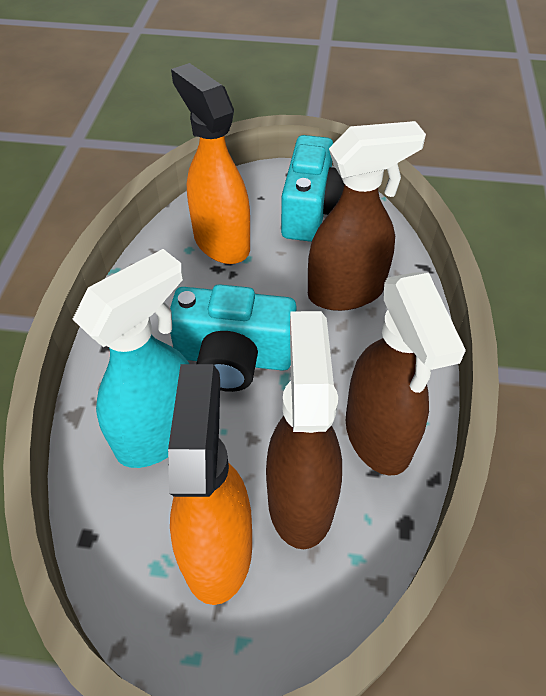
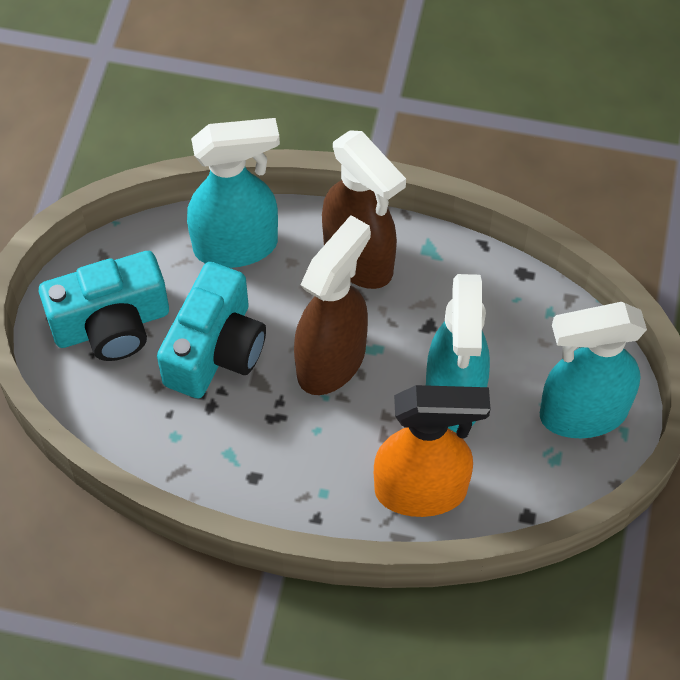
brown spray bottle: [266,311,342,549] [308,121,426,311] [346,273,466,476] = 3 -> [294,215,371,395] [322,130,406,289] = 2
orange spray bottle: [168,364,252,605] [171,63,250,264] = 2 -> [374,385,490,517] = 1
turquoise spray bottle: [73,249,189,468] = 1 -> [187,118,280,268] [426,274,490,433] [540,302,647,438] = 3

